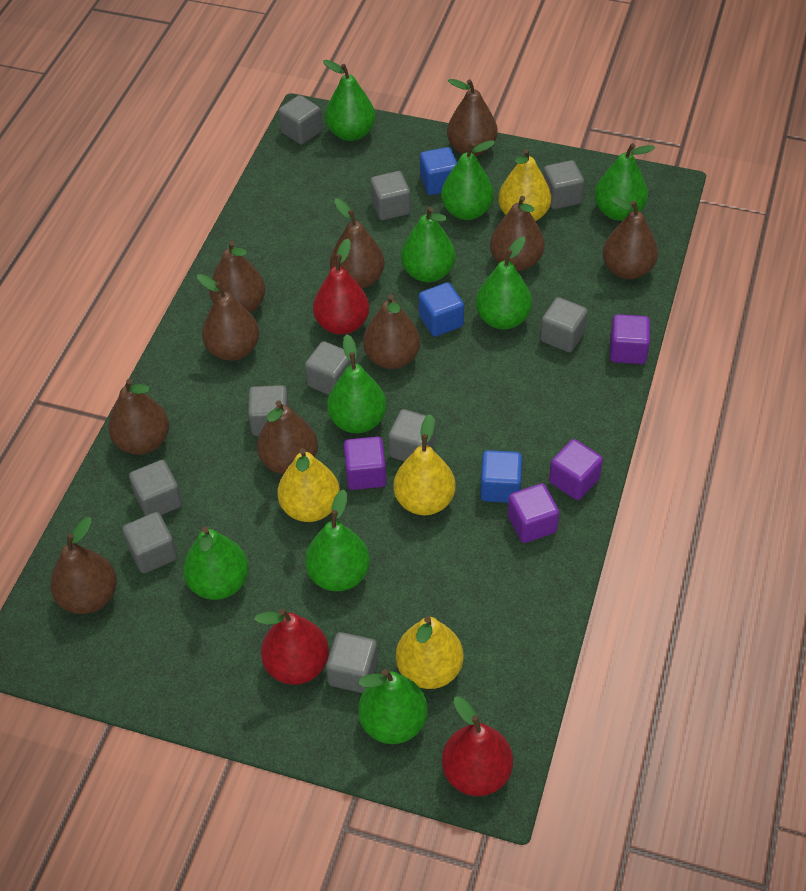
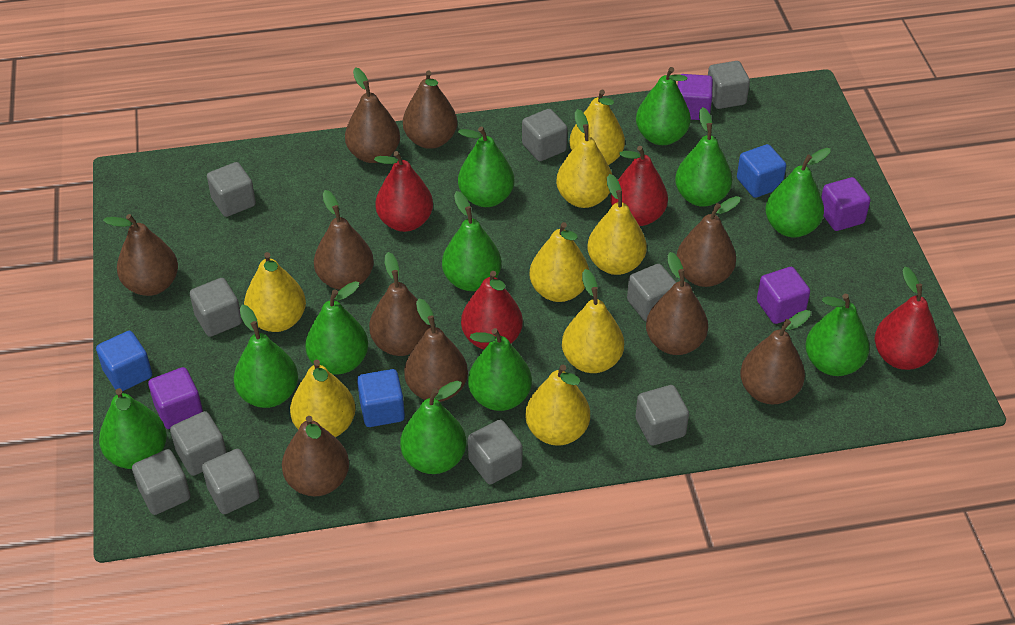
green pear: [183,527,249,600] [305,490,370,591] [323,60,375,141] [327,335,387,433] [358,669,428,744] [401,207,456,282] [441,140,495,220] [476,237,532,329] [594,143,655,221] = 9 -> [99,388,167,469] [234,305,298,408] [305,281,368,374] [400,381,466,474] [442,191,502,291] [458,127,514,207] [468,328,532,411] [636,67,691,145] [675,107,732,207] [765,148,831,238] [805,294,870,376] = 11
red pear: [254,609,329,685] [313,239,369,335] [442,697,513,796] = 3 -> [374,151,433,232] [461,271,523,349] [610,146,668,226] [875,266,939,370] = 4
yellow pear: [278,448,340,522] [394,414,456,515] [396,616,464,689] [498,149,551,221] = 4 -> [244,252,306,332] [290,360,355,437] [525,365,590,446] [530,222,589,302] [556,109,612,208] [562,269,624,373] [570,90,625,165] [588,174,647,275] = 8

